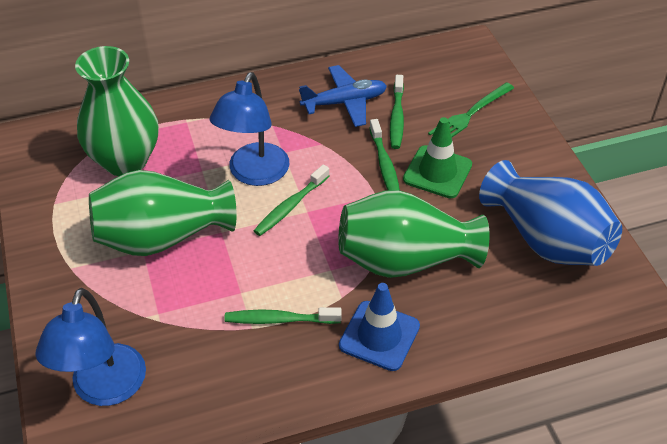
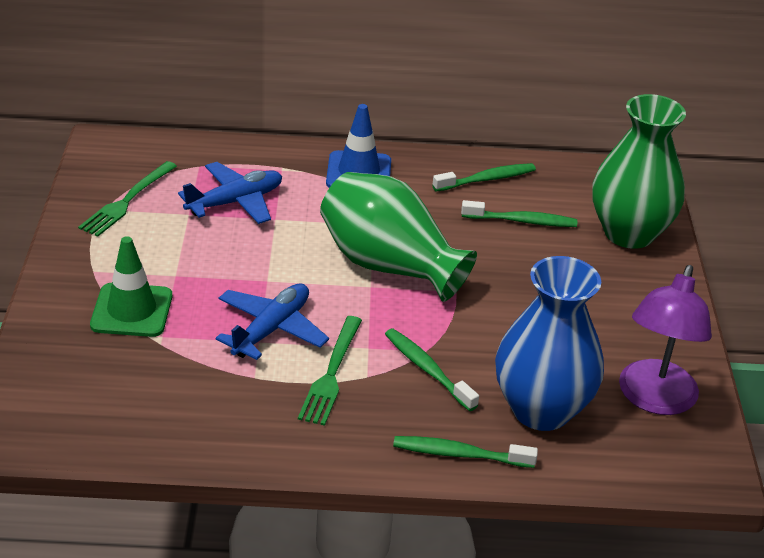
blue lamp: [35,288,146,406] [210,72,289,186] = 2 -> none = 0
blue plane: [299,65,387,127] = 1 -> [178,162,282,224] [216,283,329,360] = 2
green fork: [428,82,514,138] = 1 -> [78,161,177,237] [298,316,362,426] = 2
green vase: [75,46,159,176] [89,170,237,256] [338,190,490,278] = 3 -> [320,172,477,302] [592,94,686,249] = 2
purple lamp: none = 0 -> [619,265,712,415] = 1

